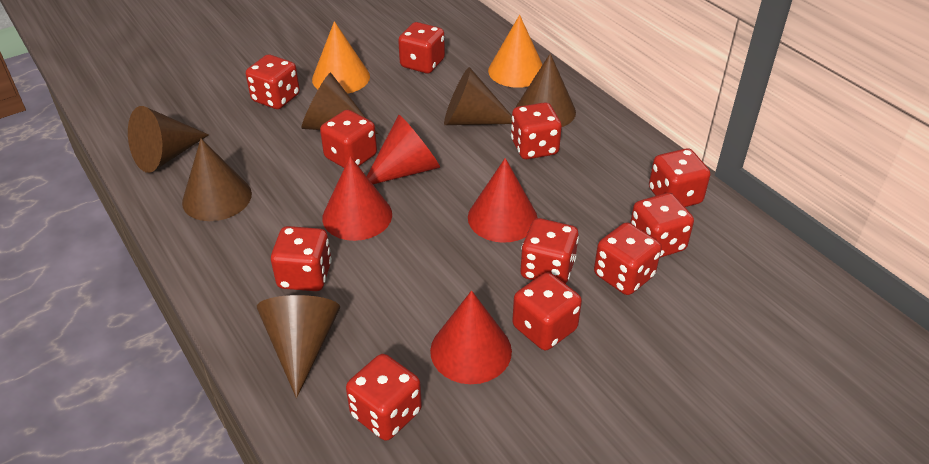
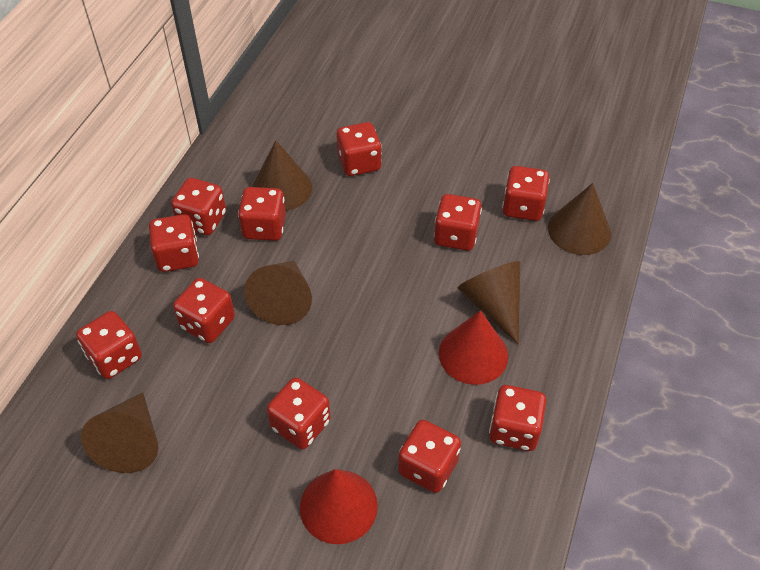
brown cone: [128,106,209,173] [182,138,252,221] [257,295,340,398] [301,73,378,134] [444,67,512,125] [516,53,576,127] = 6 -> [81,393,158,473] [244,261,312,325] [252,140,312,211] [457,261,521,344] [548,183,611,255] = 5
orange cone: [312,21,370,94] [488,15,543,88] = 2 -> none = 0
red cone: [322,156,392,241] [367,115,440,184] [430,290,512,384] [468,158,537,243] = 4 -> [300,469,378,544] [439,310,508,385] = 2

